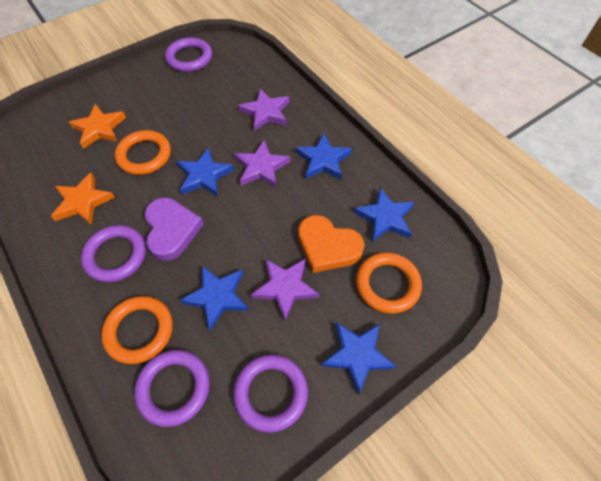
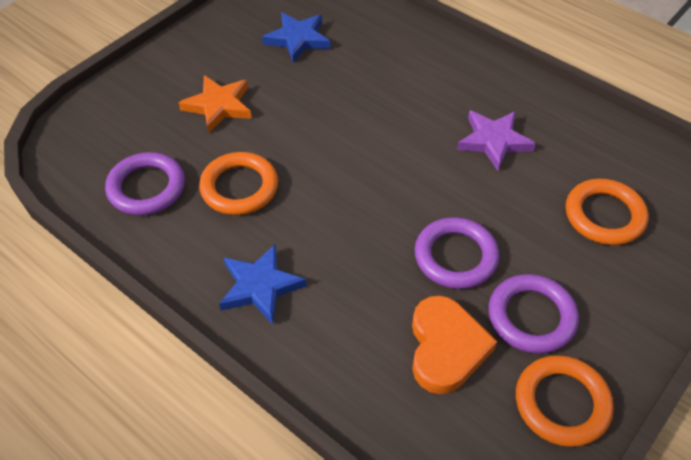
blue star: [177,148,234,197] [180,266,249,331] [296,133,352,179] [321,322,396,395] [354,188,414,242] = 5 -> [219,244,307,324] [262,12,330,63] = 2
orange star: [51,173,115,225] [69,104,126,149] = 2 -> [178,75,252,133] = 1
purple heart: [144,198,204,261] = 1 -> none = 0
purple ring: [81,225,146,282] [134,350,210,427] [165,37,212,72] [233,355,308,433] = 4 -> [105,152,185,216] [414,217,499,289] [488,274,579,354] = 3
purple star: [234,140,290,187] [238,89,289,131] [251,259,319,321] = 3 -> [457,111,536,171] = 1

